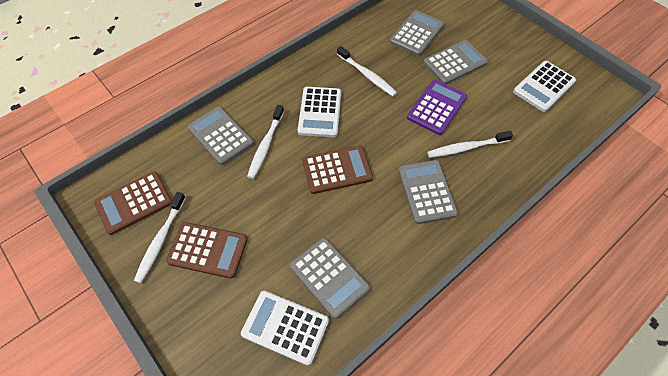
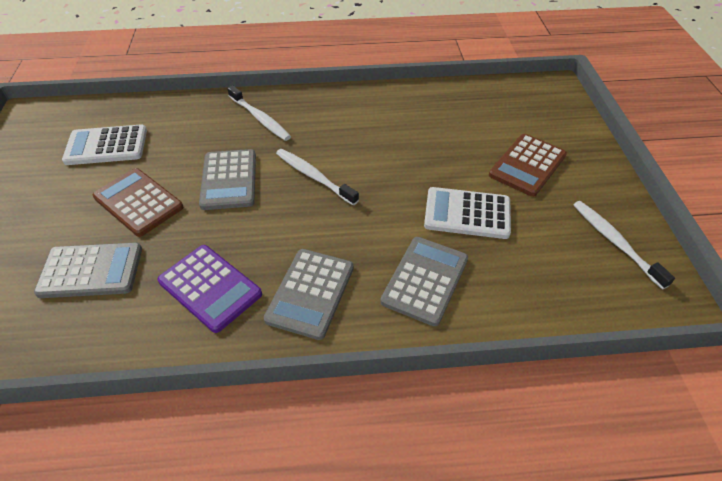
brown calculator: [94,171,172,235] [166,222,247,279] [302,145,373,194] = 3 -> [92,168,183,237] [489,134,567,197] = 2
grey calculator: [187,106,254,165] [290,238,370,319] [390,10,444,56] [398,160,458,224] [423,40,488,84] = 5 -> [34,243,142,298] [199,149,256,210] [264,249,354,340] [380,237,468,326] = 4
white calculator: [241,291,329,366] [298,87,341,137] [513,61,576,112] = 3 -> [62,124,147,165] [424,187,511,239] = 2
white toothbrush: [134,192,186,283] [247,105,284,179] [337,46,397,96] [427,131,513,158] = 4 -> [227,85,291,141] [276,149,359,205] [574,201,675,290] = 3

